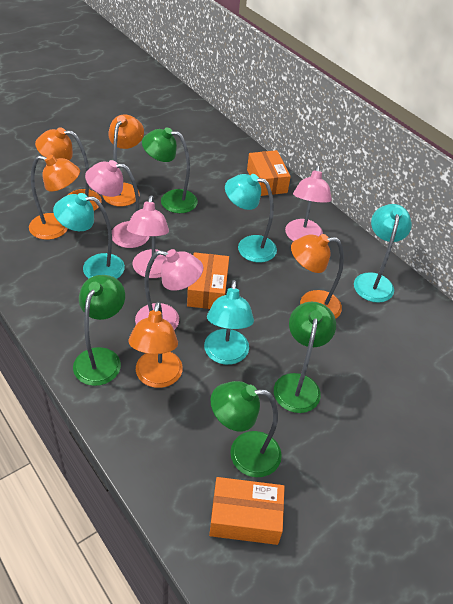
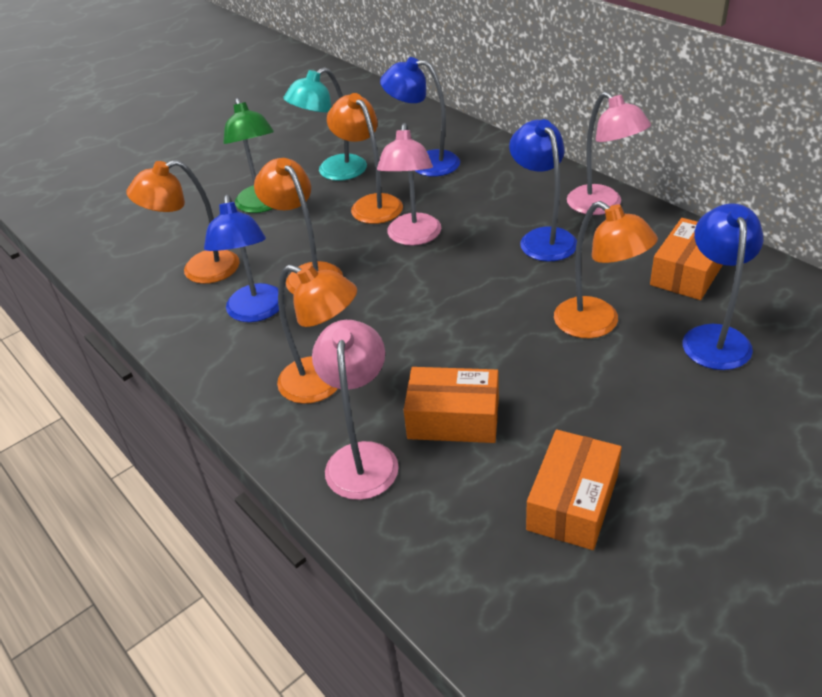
blue lamp: none = 0 -> [204,194,285,322] [380,57,460,177] [509,119,577,261] [682,203,763,370] = 4
green lamp: [73,275,125,386] [142,128,198,213] [211,381,282,477] [274,302,336,413] = 4 -> [223,98,274,213] = 1
pink lamp: [85,160,150,248] [127,195,169,278] [135,249,203,330] [285,166,332,241] = 4 -> [312,320,399,500] [377,123,441,246] [567,92,651,215] = 3
turquoise lamp: [53,193,125,279] [204,280,254,365] [225,174,277,263] [354,204,412,303] = 4 -> [283,67,367,181] = 1

